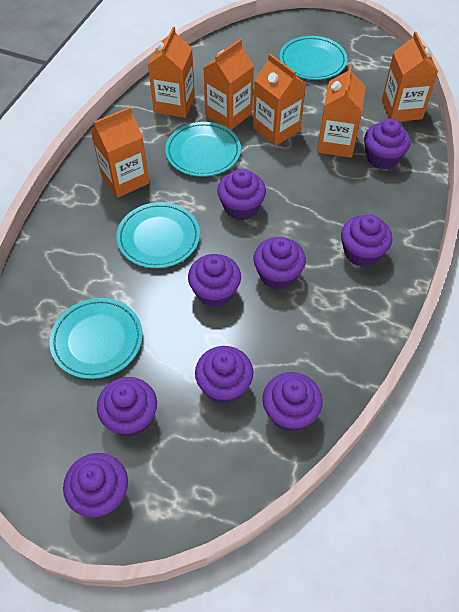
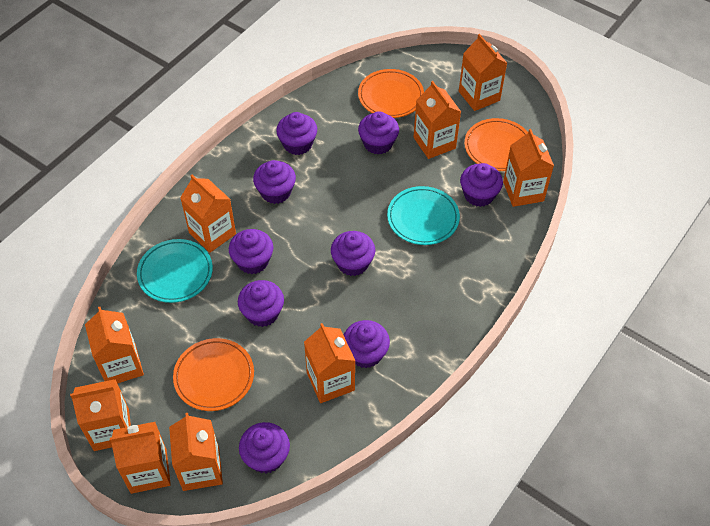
orange carton: [90,107,149,198] [148,27,195,118] [203,39,254,130] [253,54,306,146] [317,65,366,158] [382,32,438,122] = 6 -> [70,379,131,451] [85,307,144,384] [110,422,171,494] [169,413,223,491] [180,175,236,253] [304,323,355,403] [414,81,461,159] [459,34,507,111] [503,129,554,207] = 9
orange plate: none = 0 -> [173,338,254,411] [358,69,424,118] [464,118,528,171] = 3
turquoise plate: [49,298,143,379] [116,202,200,268] [165,122,241,177] [279,36,347,80] = 4 -> [137,239,213,303] [387,186,460,245] = 2

